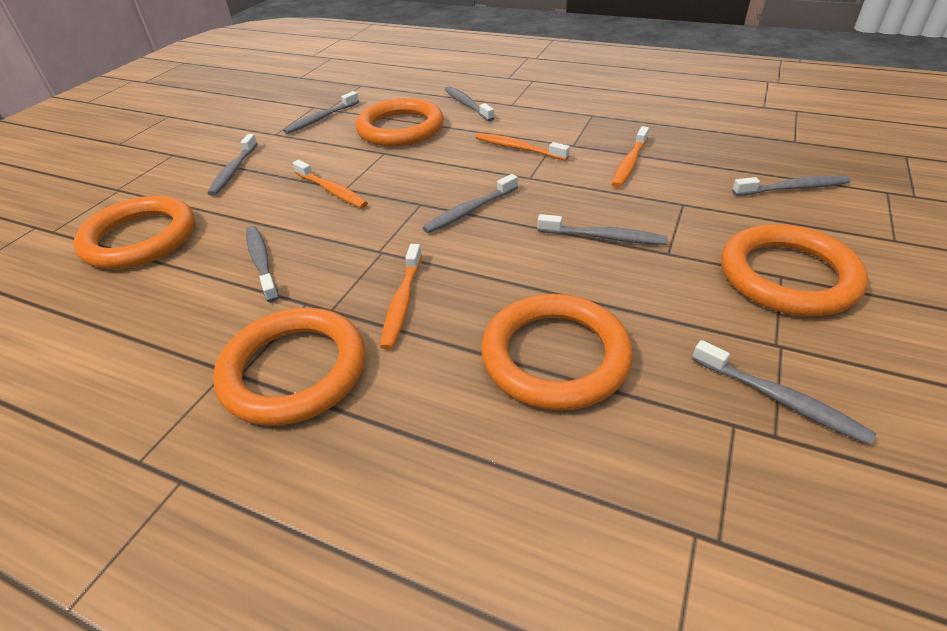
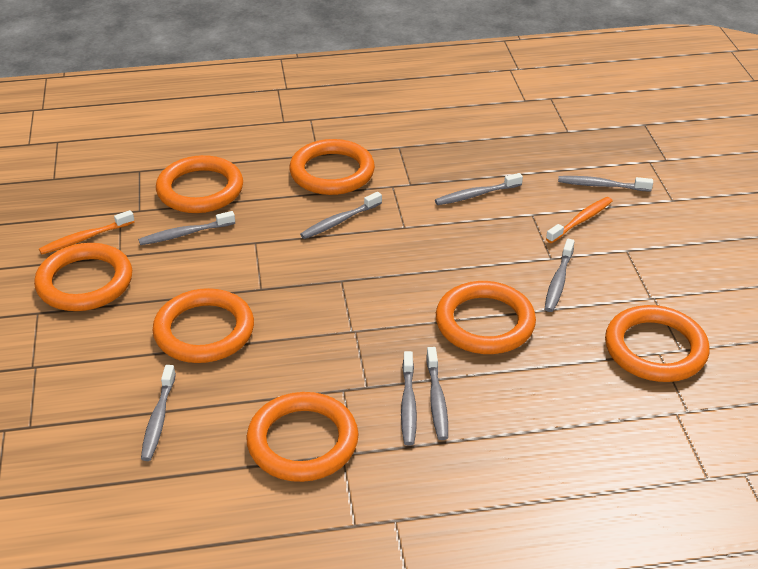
orange ring: [73,196,195,269] [213,308,366,426] [355,98,444,147] [481,294,633,411] [721,224,868,316] = 5 -> [34,243,132,311] [153,288,254,363] [156,155,243,213] [246,392,358,482] [290,139,375,195] [436,281,536,354] [605,305,710,382] = 7
orange toothbrush: [293,160,368,208] [380,244,422,350] [476,133,570,160] [612,126,649,188] = 4 -> [39,210,134,254] [546,197,612,243] = 2

